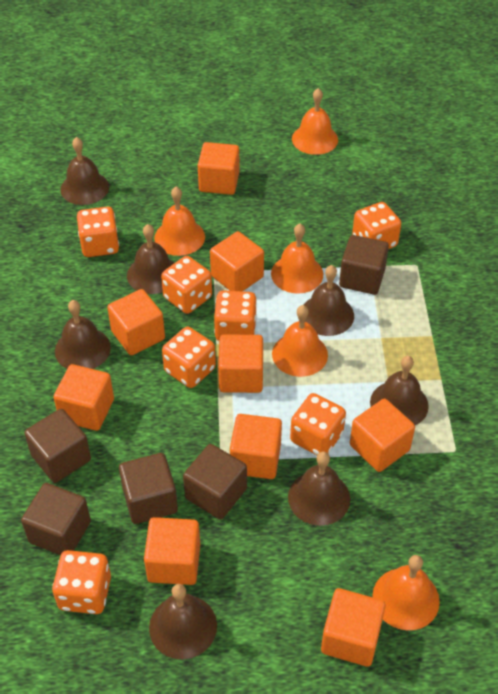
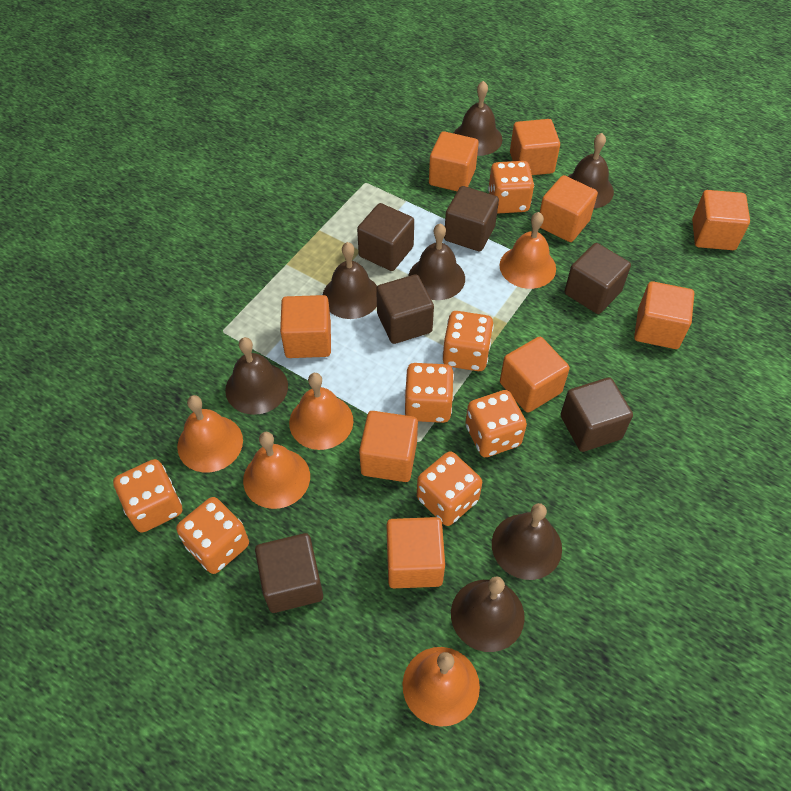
brown cube: [21,483,91,556] [24,409,91,483] [119,453,178,524] [183,444,247,519] [339,235,389,295] = 5 -> [255,533,323,613] [357,203,414,271] [376,274,434,344] [444,186,499,252] [561,377,633,452] [565,243,631,314] = 6

